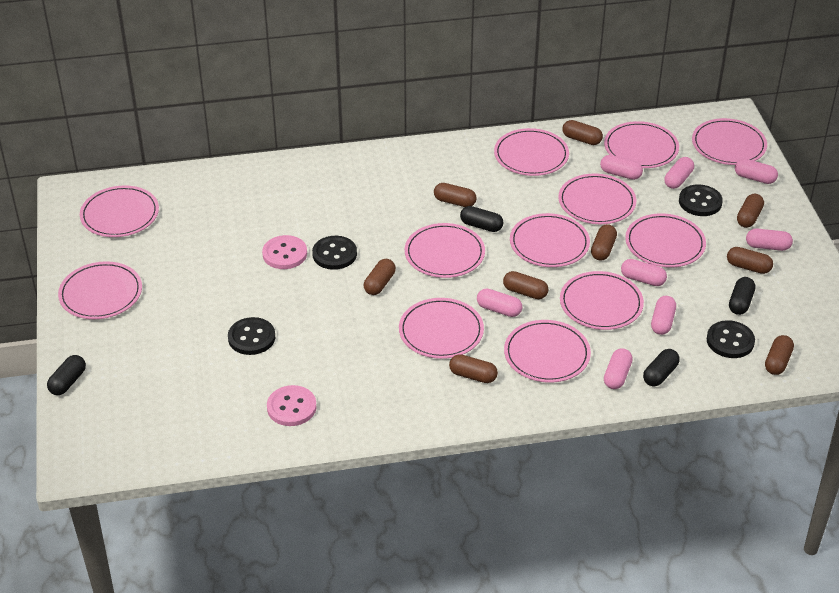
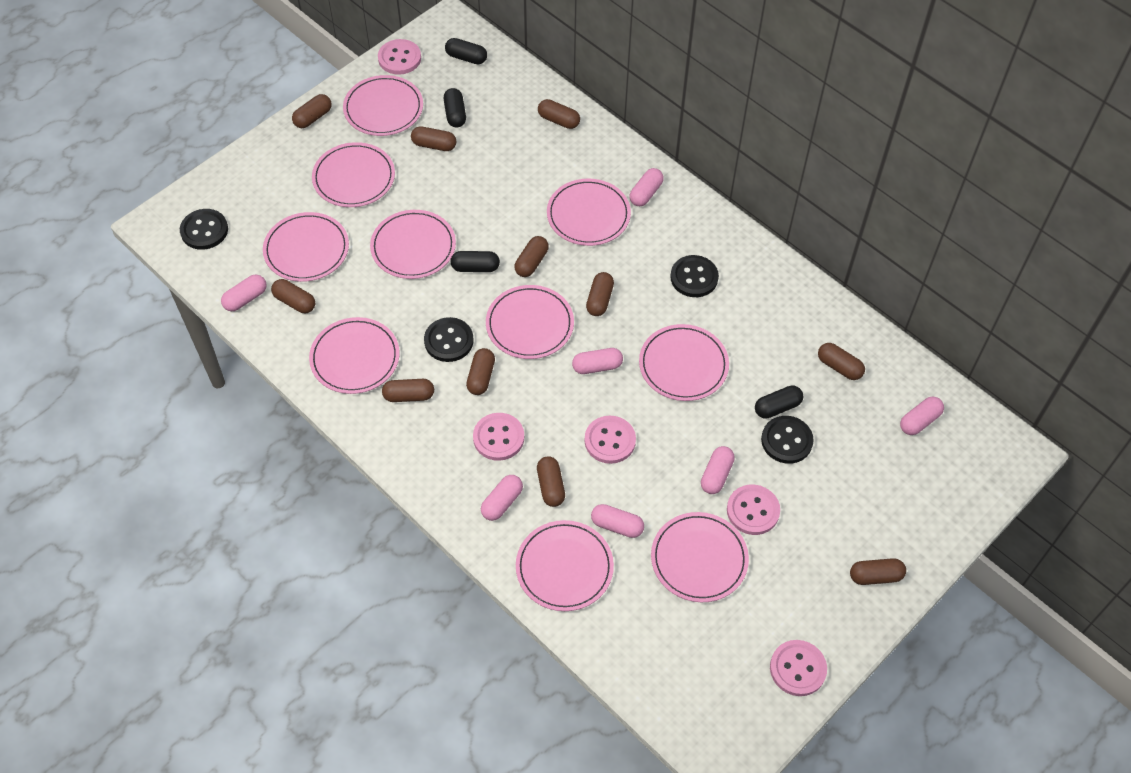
brown capsule: [364,259,396,295] [434,183,477,207] [449,354,498,383] [503,271,548,299] [562,120,603,145] [591,224,617,261] [727,247,773,274] [737,194,764,228] [765,335,794,375] = 9 -> [271,279,315,313] [292,94,332,128] [382,379,434,402] [411,126,456,151] [466,348,495,395] [514,236,549,277] [537,456,565,507] [538,99,580,129] [586,272,614,316] [818,343,865,380] [850,558,906,585] = 11
pink button: [262,235,307,269] [267,385,316,426] = 2 -> [378,39,421,75] [473,413,524,461] [584,416,636,464] [727,485,780,535] [770,640,827,696] = 5
pink capsule: [477,288,522,317] [600,155,643,180] [604,348,633,389] [621,259,667,286] [651,296,676,335] [664,157,694,189] [735,159,778,184] [746,229,793,251] = 8 -> [221,275,267,311] [481,475,523,521] [572,348,623,374] [591,504,644,538] [629,168,664,206] [701,446,735,494] [900,397,944,435] = 7
pink plate: [58,261,142,319] [80,185,159,237] [399,298,484,359] [405,223,485,278] [494,128,569,176] [504,320,591,383] [510,213,590,267] [558,174,636,224] [560,271,644,330] [604,121,679,168] [625,213,706,267] [692,118,767,165] = 12 -> [263,212,349,282] [309,317,399,394] [312,142,395,207] [343,75,423,136] [370,210,456,279] [486,285,574,359] [516,520,614,611] [547,179,631,246] [639,324,729,401] [651,512,749,602] = 10

